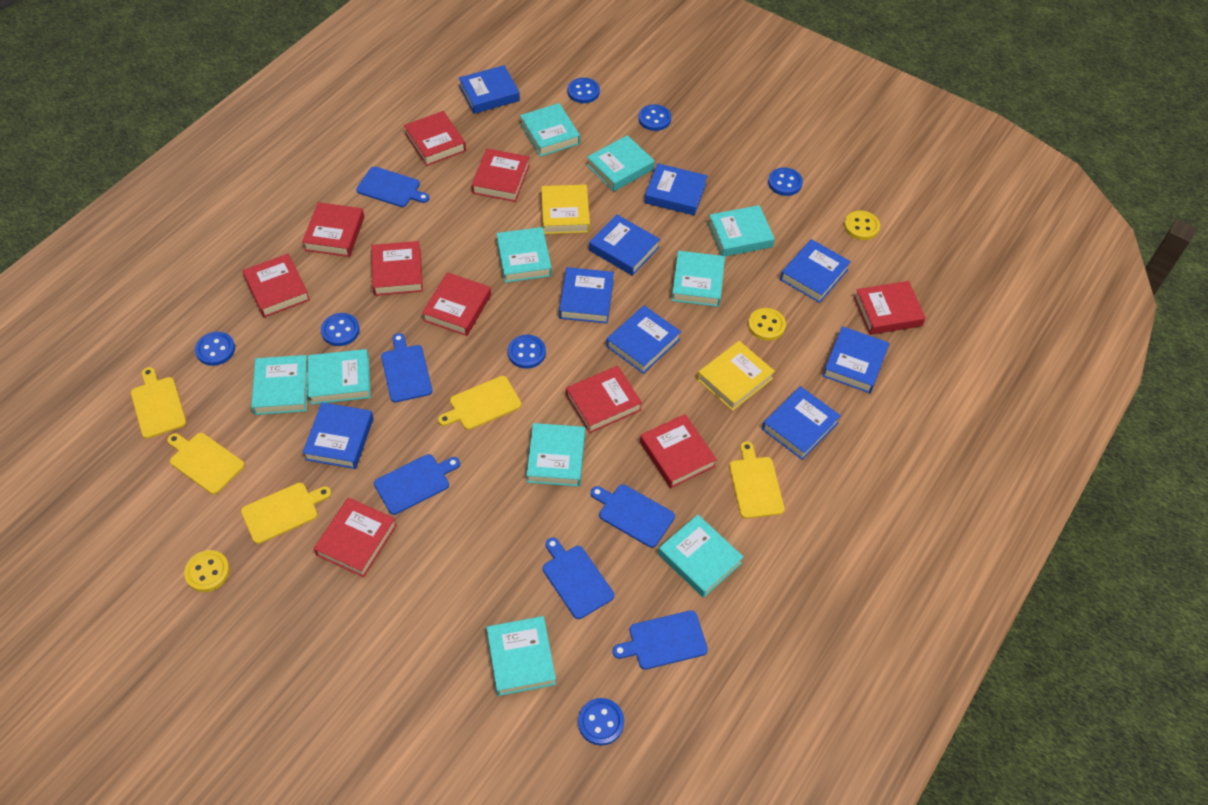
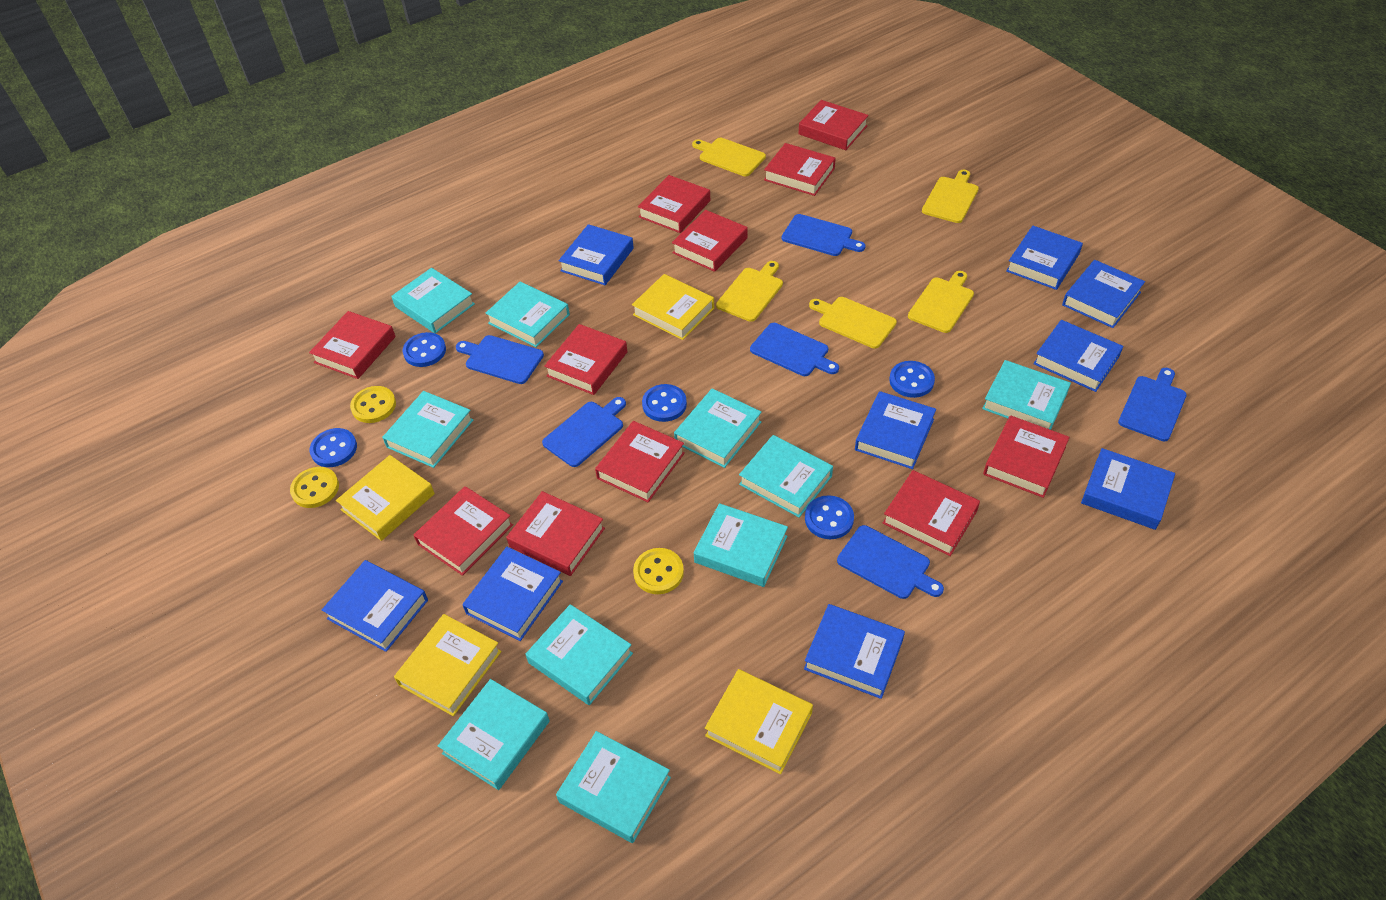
blue button: [195,332,235,366] [321,313,360,346] [508,335,546,369] [568,78,600,103] [578,698,624,745] [638,104,671,131] [768,168,803,196] = 7 -> [310,428,357,467] [402,332,446,367] [642,384,687,422] [805,495,854,539] [889,361,935,398] = 5
red book: [243,254,310,317] [302,202,364,257] [314,497,397,577] [371,241,423,296] [404,111,466,166] [422,272,491,336] [472,148,530,202] [566,366,642,433] [640,414,717,488] [854,281,926,335] = 10 -> [309,311,396,379] [414,486,513,576] [506,491,605,576] [544,324,627,395] [595,421,685,502] [638,175,710,233] [672,210,748,272] [764,143,836,196] [799,100,869,150] [883,470,980,556] [983,415,1070,498] = 11
yellow book: [541,185,590,234] [697,341,775,411] = 2 -> [336,455,435,541] [394,614,501,716] [632,274,714,340] [705,669,813,774] = 4

